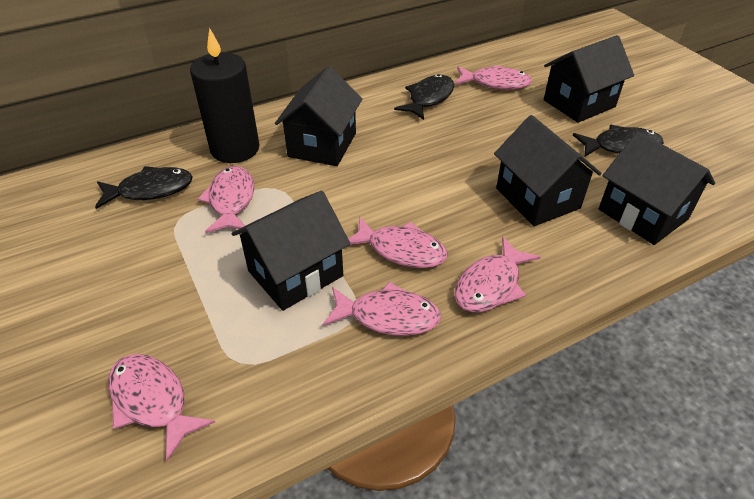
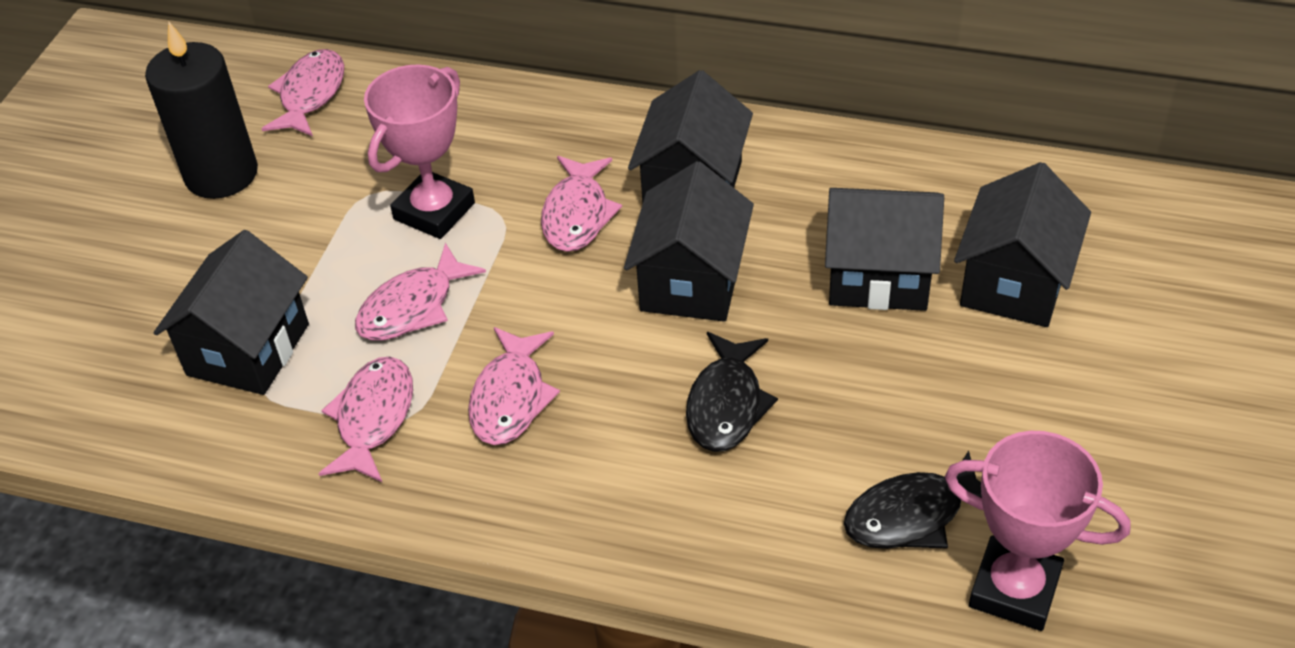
black fish: [95,166,193,209] [394,74,454,120] [573,125,664,157] = 3 -> [686,332,778,452] [844,450,982,549] = 2
pink fish: [108,354,215,461] [198,166,254,233] [323,282,441,336] [349,217,448,268] [454,236,541,312] [455,65,532,90] = 6 -> [262,49,344,136] [318,356,413,483] [355,243,486,341] [468,327,560,445] [541,156,622,252] = 5
pink trophy: none = 0 -> [364,64,475,239] [945,431,1131,631] = 2

